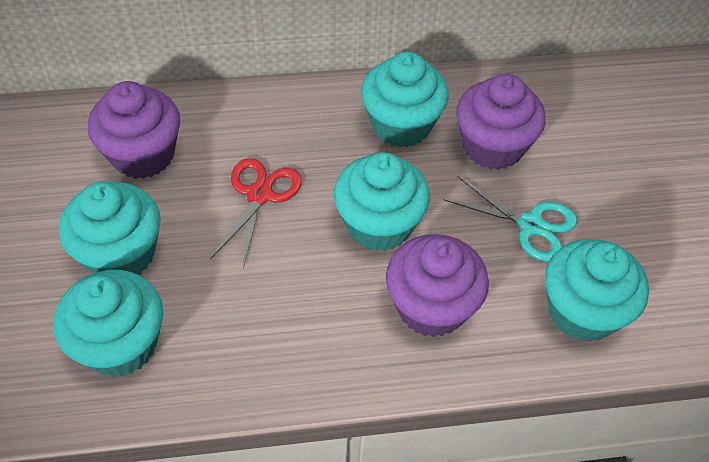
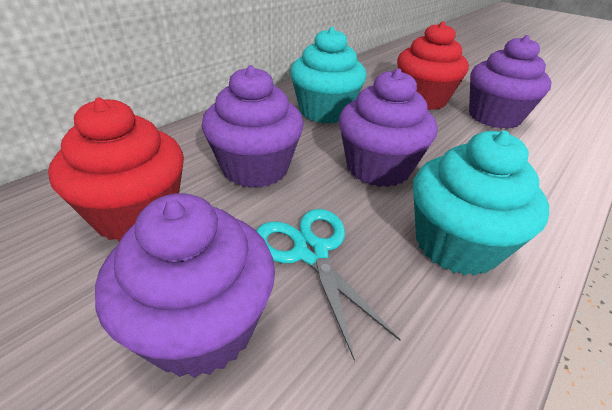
purple cupcake: [88,81,180,179] [386,234,489,337] [456,74,546,170] = 3 -> [95,193,275,378] [201,65,304,188] [339,68,437,187] [469,35,551,129] = 4
red cupcake: none = 0 -> [48,97,184,241] [397,21,469,110] = 2
red scissors: [210,158,302,268] = 1 -> none = 0
turquoise cupcake: [54,270,163,377] [59,182,161,275] [334,152,430,251] [361,52,449,147] [545,239,649,342] = 5 -> [290,27,367,124] [413,130,549,276] = 2

